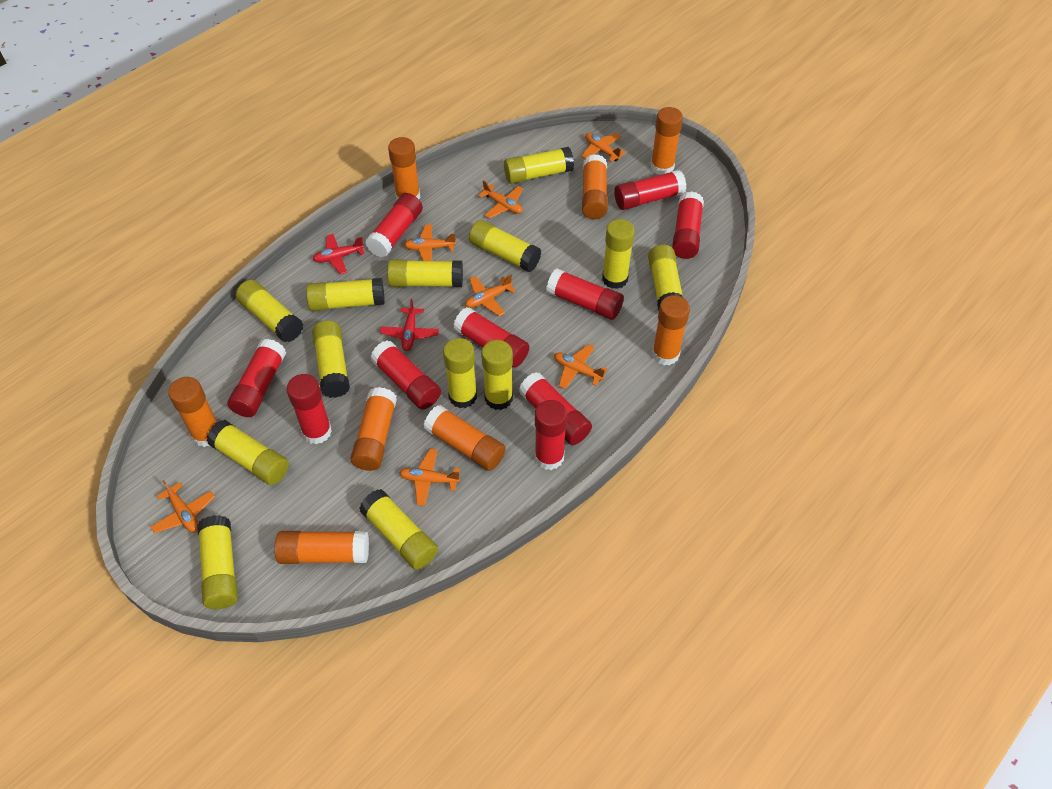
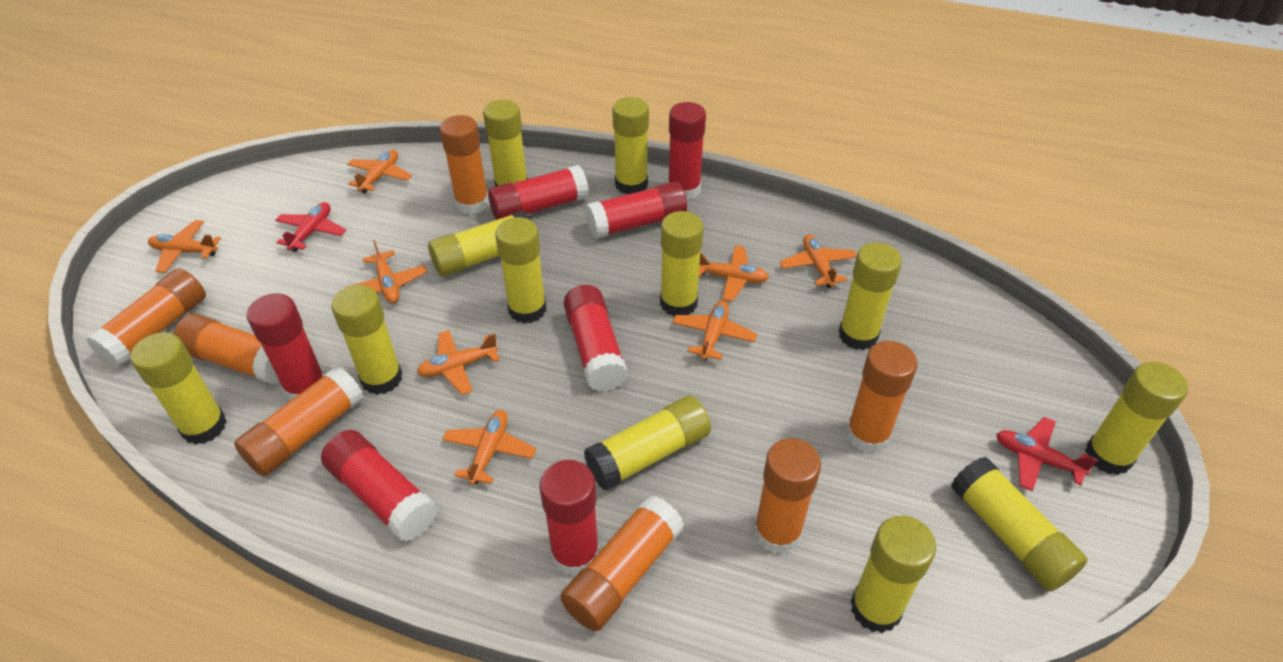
orange glue stick: [168,377,217,447] [274,531,369,564] [350,387,397,471] [388,137,420,200] [424,405,506,471] [582,154,608,219] [650,107,683,175] [652,295,690,365] = 8 -> [86,268,206,368] [173,314,280,384] [234,366,364,476] [440,115,489,215] [560,495,684,631] [754,438,821,554] [846,341,918,453] = 7
orange plane: [151,480,215,533] [399,449,460,506] [404,224,456,261] [465,275,516,316] [478,180,523,219] [554,344,607,389] [581,133,626,162] = 7 -> [148,220,221,273] [345,240,427,303] [347,150,412,193] [417,330,500,395] [442,410,536,485] [672,301,757,361] [699,246,769,301] [780,234,857,288] = 8
red glue stick: [228,339,286,417] [287,374,332,444] [365,193,423,257] [370,341,441,409] [453,307,529,367] [519,372,592,445] [535,400,567,470] [546,268,624,320] [614,170,686,210] [672,191,704,259] = 10 -> [247,293,324,401] [321,430,437,542] [488,165,589,220] [540,460,600,576] [563,285,628,391] [585,182,687,239] [668,102,706,200] = 7
yellow glue stick: [197,515,238,609] [207,420,289,485] [236,280,303,342] [306,278,385,311] [312,321,350,398] [359,489,438,570] [387,260,463,287] [443,338,477,408] [469,220,541,272] [481,340,513,410] [504,147,574,184] [602,219,635,289] [648,245,683,311] = 13 -> [131,332,227,445] [331,285,403,395] [428,210,530,277] [483,100,528,186] [495,217,546,324] [584,396,711,491] [612,97,649,194] [660,211,704,316] [839,243,902,350] [850,516,936,633] [951,457,1088,591] [1085,362,1188,475] = 12

